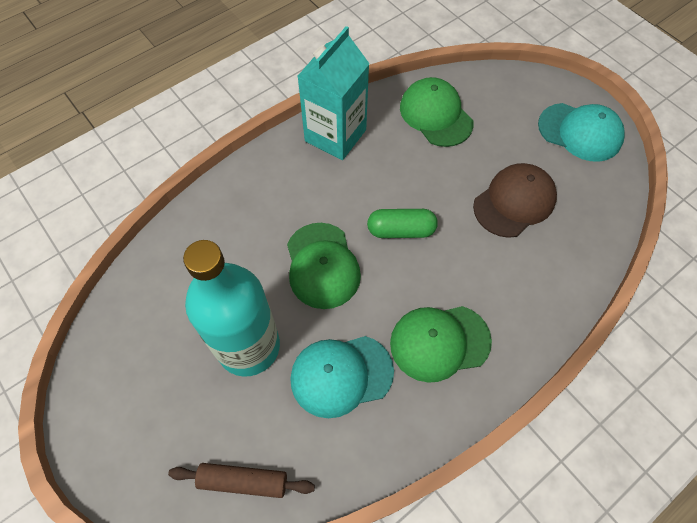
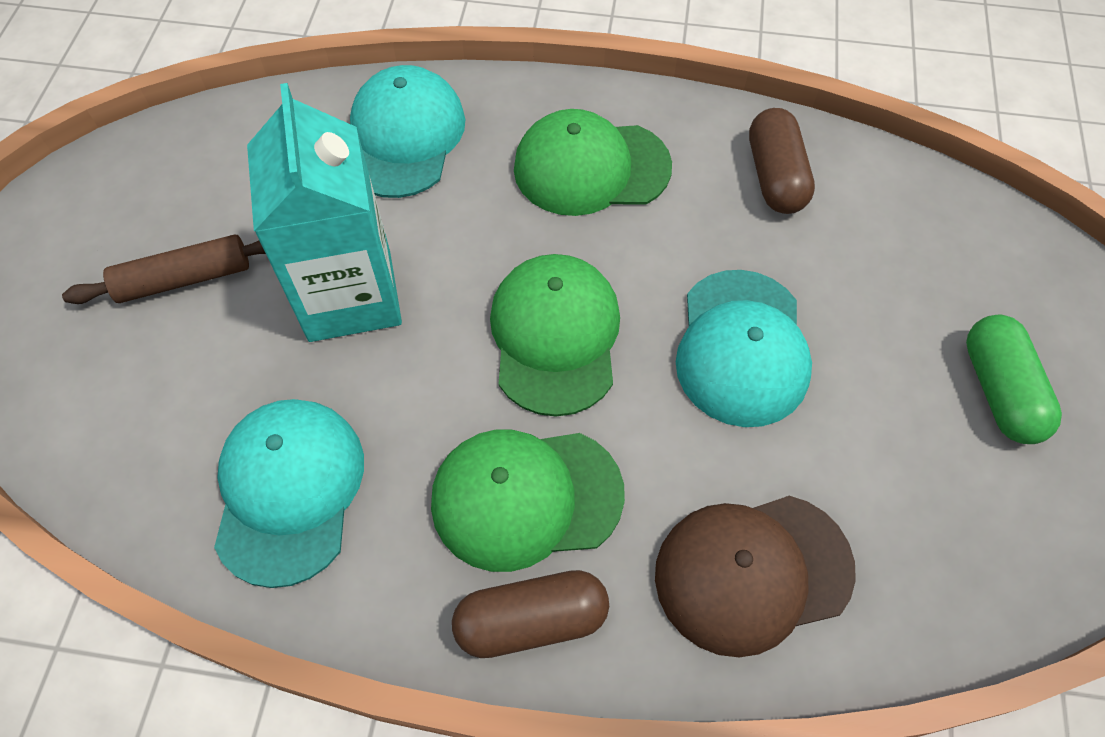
brown capsule: none = 0 -> [452,570,609,658] [749,108,815,214] = 2
turquoise bottle: [183,240,280,377] = 1 -> none = 0
turquoise cap: [290,336,394,418] [538,103,625,162] = 2 -> [214,399,364,588] [350,65,465,198] [676,270,812,427] = 3

